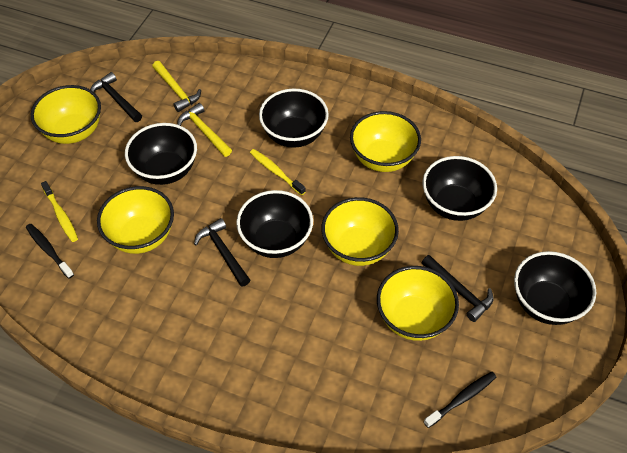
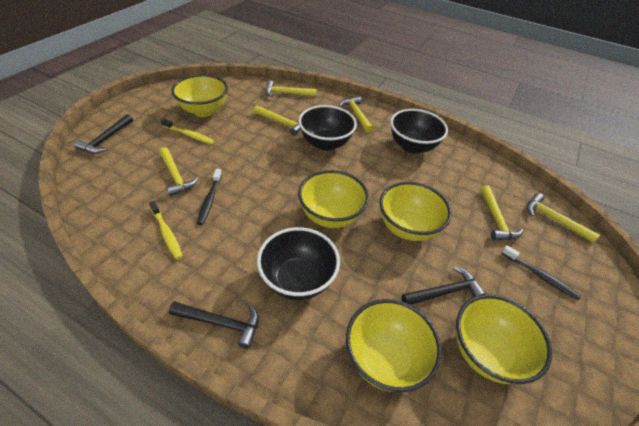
black bowl: [125,123,197,185] [236,190,313,258] [259,88,329,148] [422,156,497,221] [514,251,596,325] = 5 -> [257,227,340,300] [298,105,357,151] [390,109,448,154] = 3
yellow hammer: [152,61,201,112] [177,103,232,157] = 2 -> [159,147,198,197] [254,105,301,136] [265,80,316,97] [339,96,373,133] [480,185,524,240] [527,193,600,243] = 6

